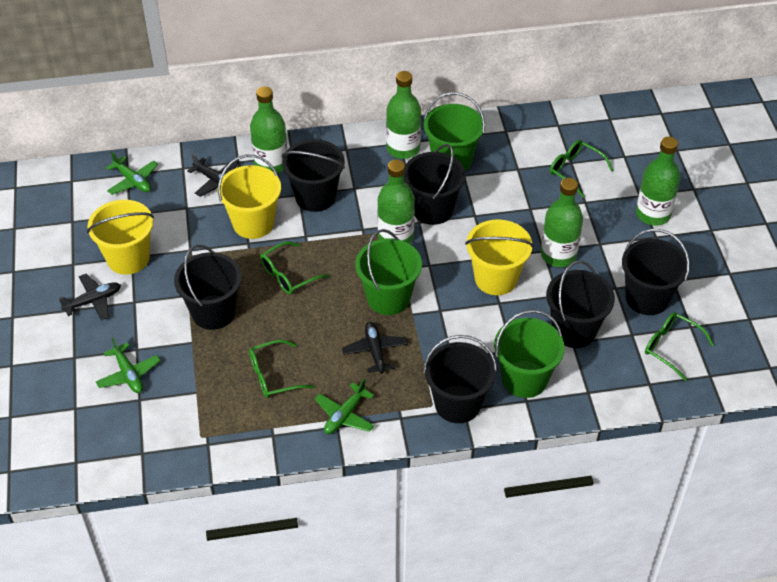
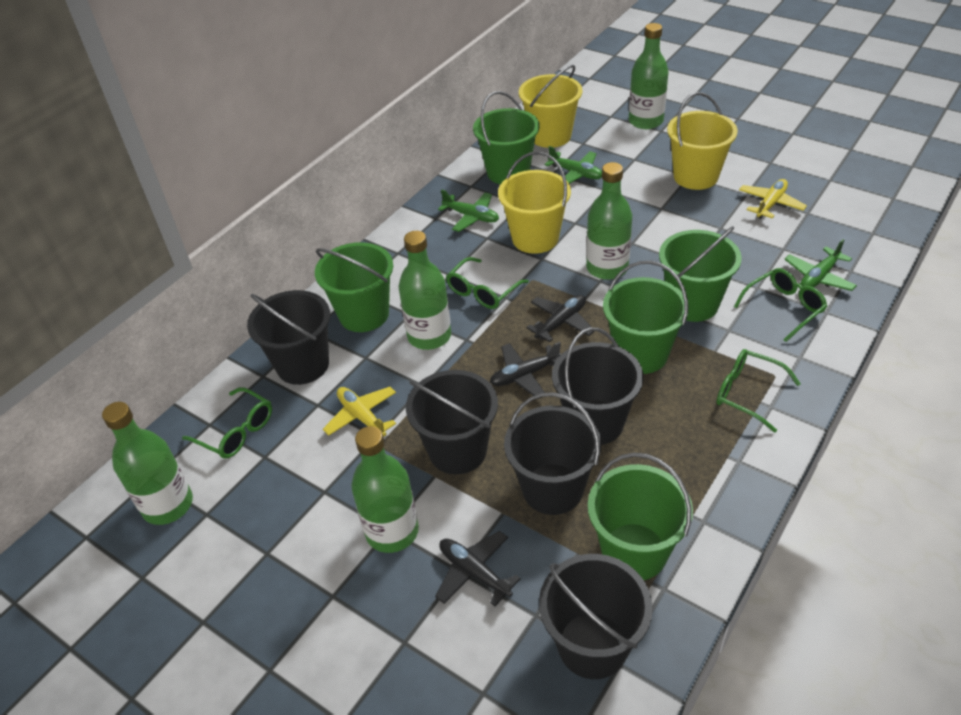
black bucket: [174,244,242,330] [282,139,345,212] [404,144,466,225] [423,335,497,423] [546,261,615,348] [622,229,690,315] = 6 -> [247,290,330,385] [406,370,498,475] [504,392,601,515] [539,554,653,679] [552,327,644,445] = 5
green bucket: [355,229,422,315] [424,92,485,171] [494,310,565,398] = 3 -> [315,242,393,332] [473,91,539,184] [588,452,693,580] [603,261,689,374] [659,226,742,322] = 5
yellow plane: none = 0 -> [323,387,396,436] [739,179,807,219] = 2

